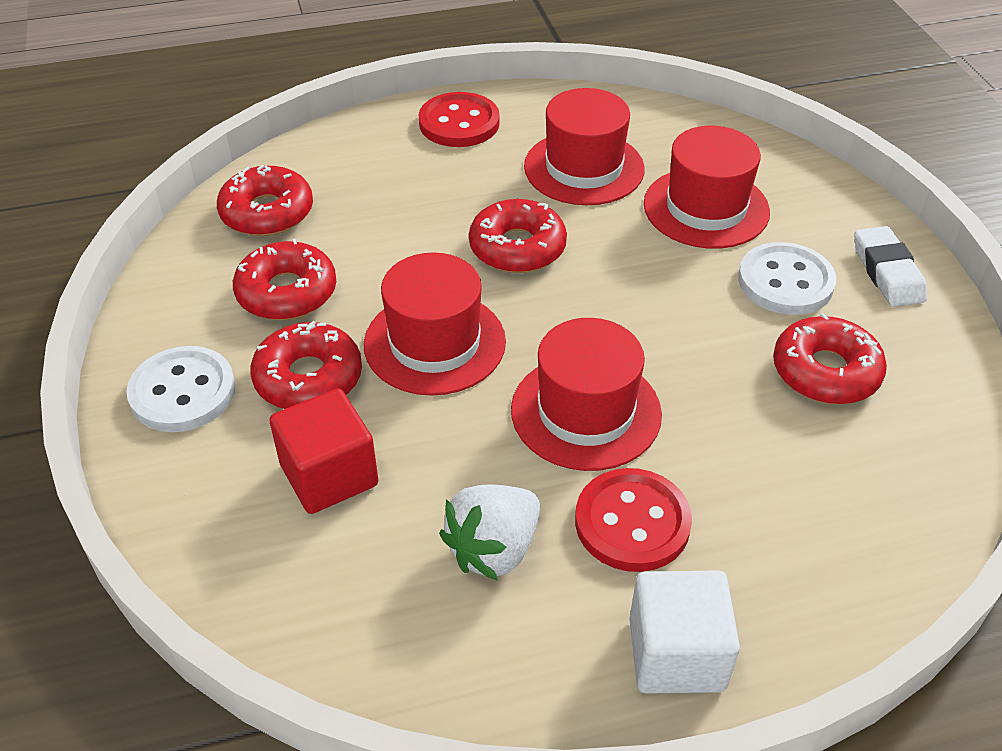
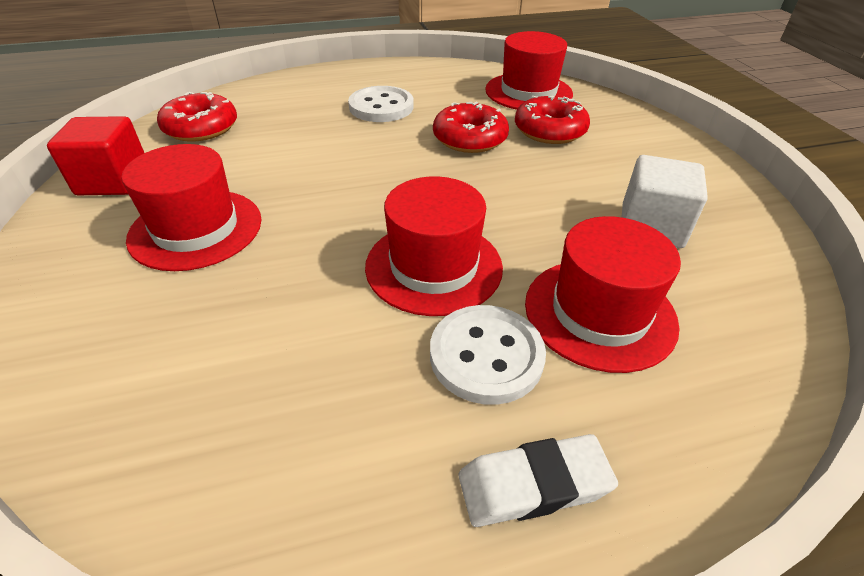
red button: [419,92,500,147] [575,468,692,572] = 2 -> none = 0
red donut: [217,165,313,236] [233,239,336,320] [250,321,362,409] [469,199,567,273] [773,313,887,405] = 5 -> [157,92,237,142] [433,102,509,153] [515,96,590,144] = 3
white strawberry: [439,485,540,581] = 1 -> none = 0

